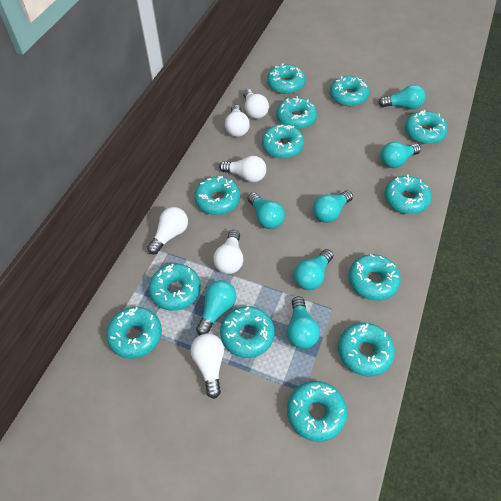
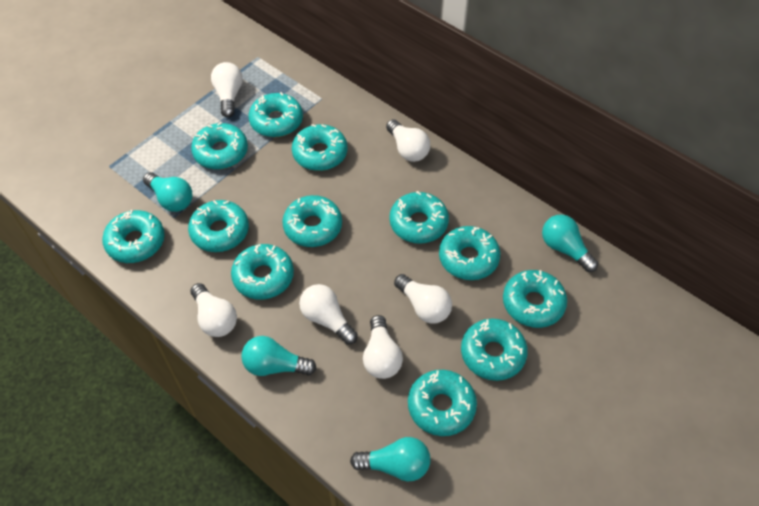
turquoise donut: [106,307,162,359] [149,264,201,311] [194,176,240,215] [220,306,275,358] [262,124,304,159] [267,64,306,94] [277,96,317,129] [287,381,347,442] [330,76,370,106] [338,323,395,376] [349,254,401,300] [384,175,432,214] [405,110,448,144] = 13 -> [102,210,165,263] [188,200,249,252] [191,122,248,169] [231,244,294,300] [249,92,303,137] [282,195,342,247] [292,124,348,171] [389,191,449,244] [408,370,477,436] [439,226,500,280] [461,318,528,381] [503,270,567,328] = 12
turquoise light bulb: [196,280,236,336] [248,193,285,229] [287,296,320,349] [294,249,333,290] [313,191,353,223] [378,85,426,110] [380,142,421,168] = 7 -> [143,172,193,212] [241,336,317,376] [350,437,430,482] [542,215,598,272] = 4

